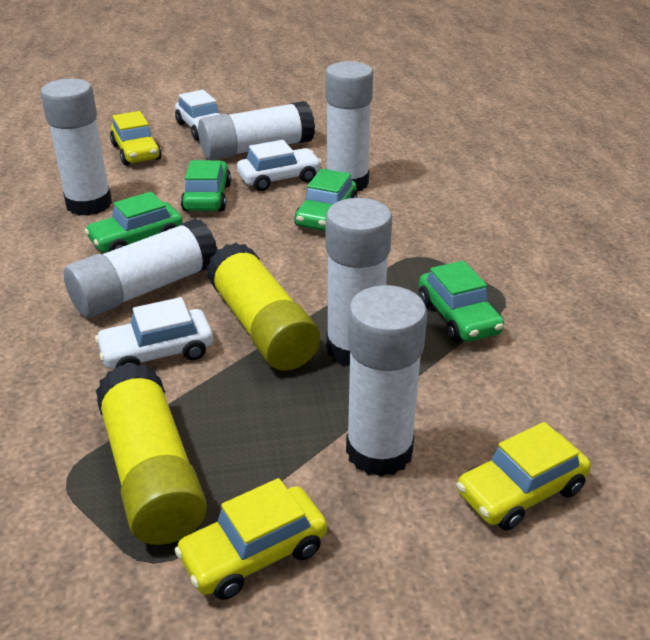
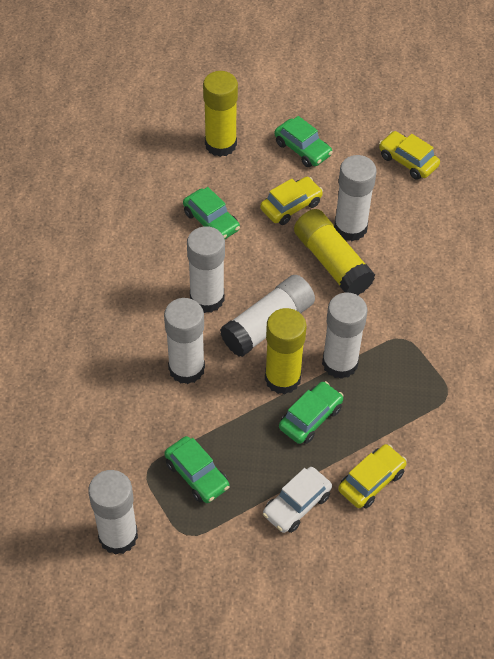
white car: [95,297,213,369] [175,90,220,141] [237,140,322,191] = 3 -> [263,467,332,533] = 1
yellow glue stick: [96,363,207,545] [207,243,320,371] = 2 -> [203,71,238,157] [265,308,307,395] [294,209,375,295] = 3

